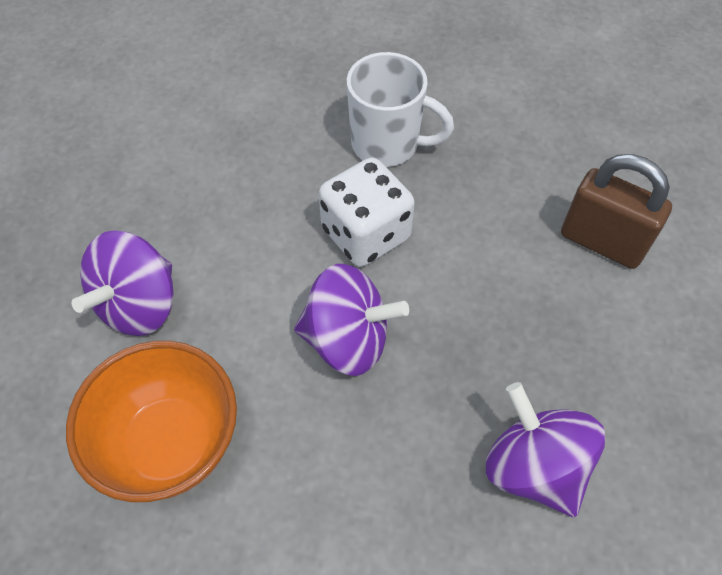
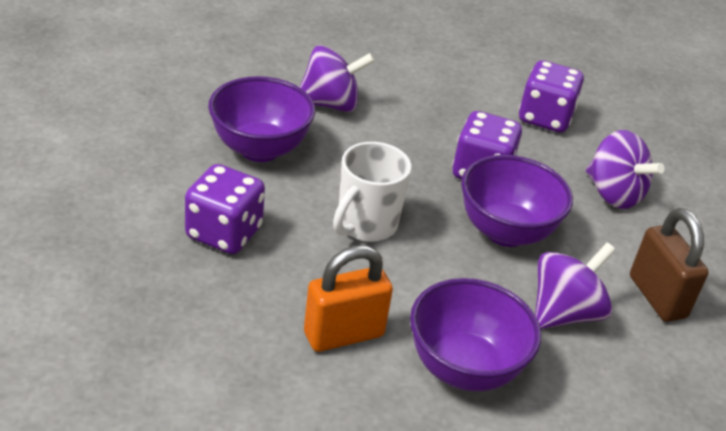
orange bowl: [66,341,237,502] = 1 -> none = 0
orange padlock: none = 0 -> [304,245,393,352] = 1
purple bowl: none = 0 -> [208,76,315,162] [410,278,541,391] [461,155,573,247] = 3
purple dice: none = 0 -> [185,164,265,254] [452,111,522,179] [519,60,584,132] = 3
white dice: [319,157,415,267] = 1 -> none = 0

